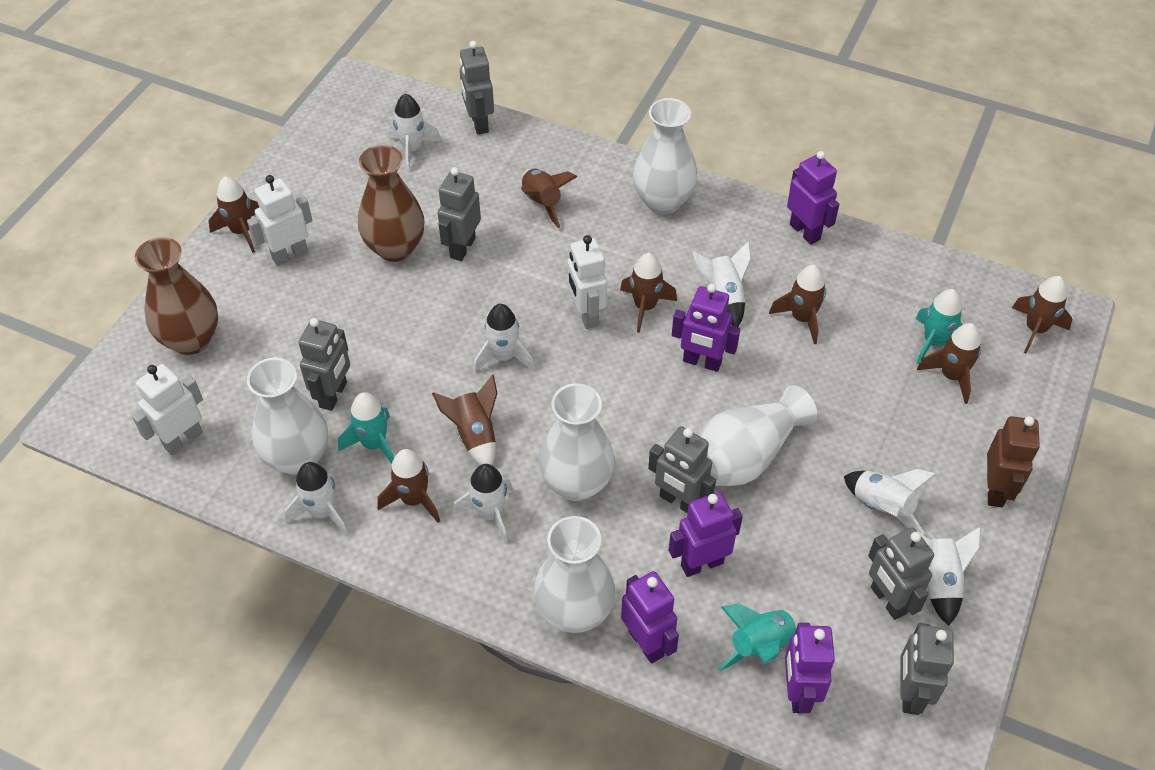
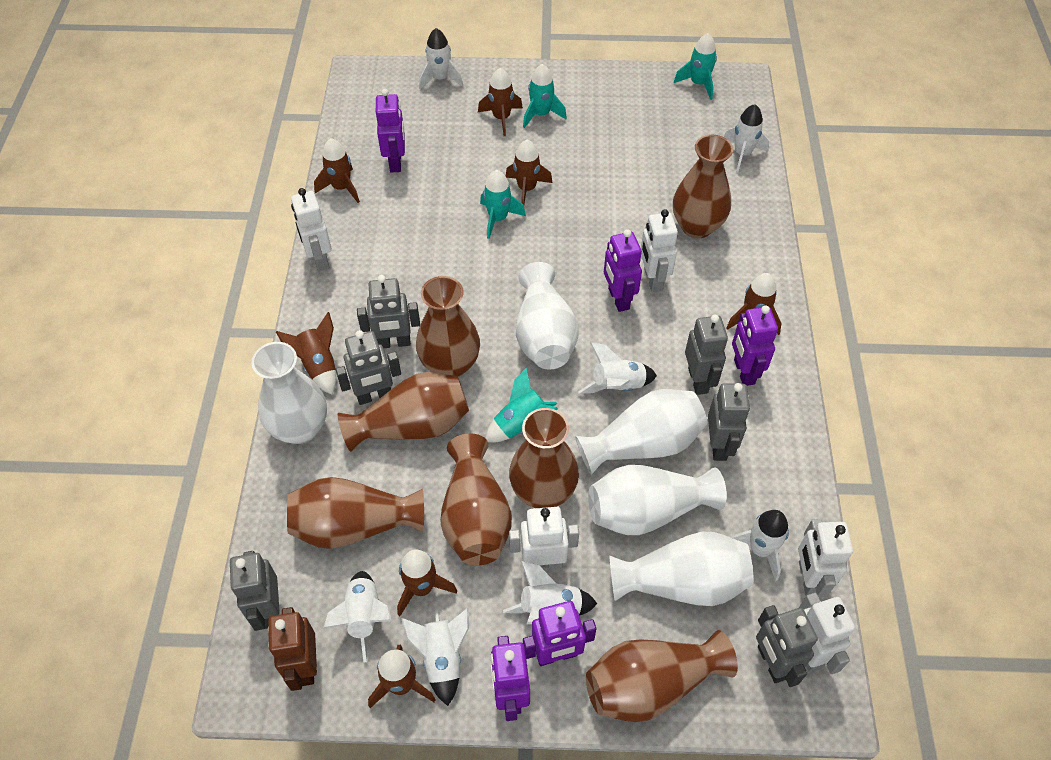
brown rocket: [208,176,259,253] [377,449,440,523] [432,375,497,465] [521,169,577,228] [620,253,677,333] [769,265,826,344] [917,323,981,404] [1012,276,1073,354] = 8 -> [276,312,336,394] [314,138,360,203] [368,645,436,708] [397,550,457,616] [478,68,523,136] [506,140,553,205] [726,273,782,335] = 7
brown vase: [135,237,218,355] [358,145,425,262] = 2 -> [287,477,424,549] [338,372,469,452] [416,276,480,377] [440,434,512,565] [509,408,579,508] [586,630,738,722] [673,135,733,238] = 7
turquoise rocket: [338,392,394,464] [718,603,802,671] [916,289,963,365] = 3 -> [480,170,526,239] [485,368,558,443] [523,64,567,128] [674,33,717,100] = 4
white robot: [132,364,203,455] [247,175,313,266] [567,235,607,329] = 3 -> [291,188,332,271] [509,507,579,569] [641,209,678,292] [798,519,853,597] [799,593,855,674] = 5

